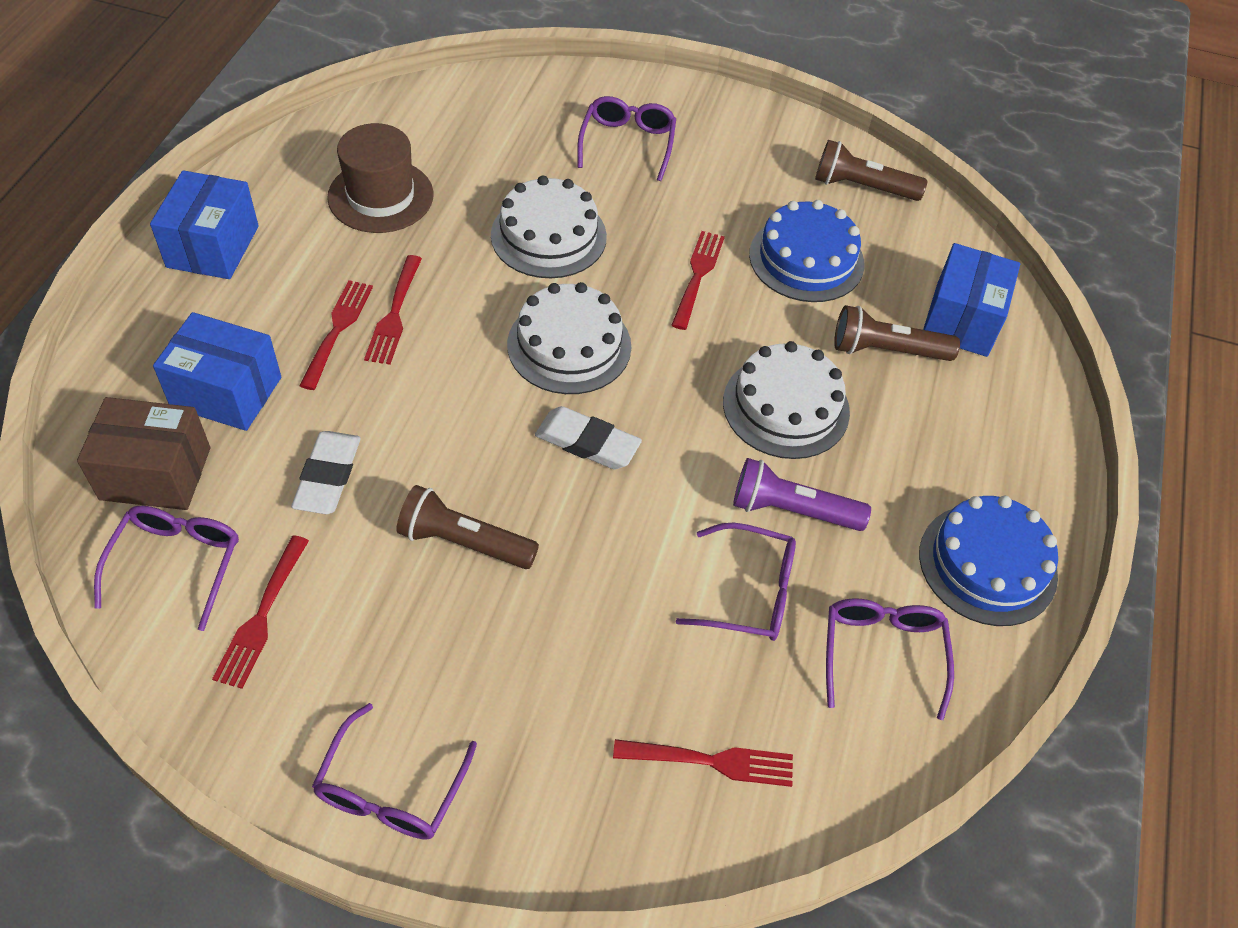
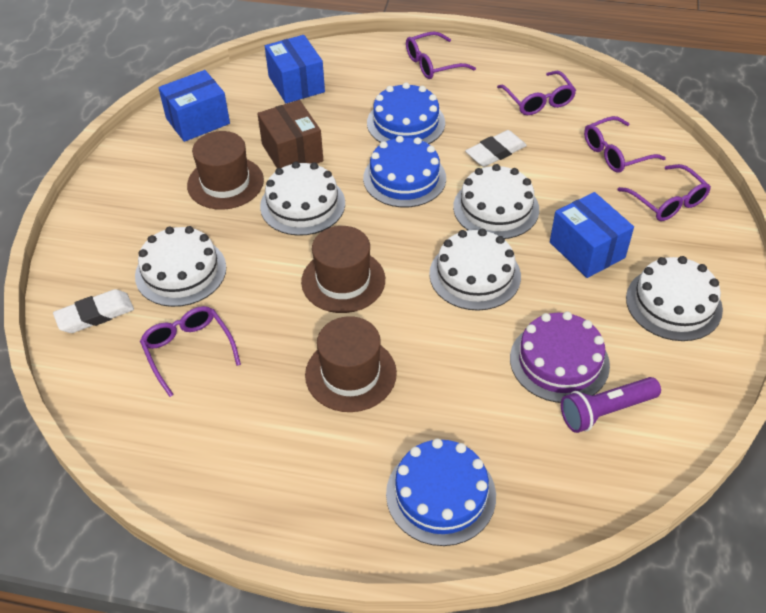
blue cake: [749,200,865,302] [919,496,1058,626] = 2 -> [363,136,446,207] [367,82,445,144] [386,438,496,546] = 3
brown flashlight: [396,485,539,569] [815,140,928,201] [834,305,960,361] = 3 -> none = 0
brown hat: [327,123,434,233] = 1 -> [187,131,264,210] [301,226,385,313] [305,316,397,412] = 3
purple cake: none = 0 -> [510,312,610,403] = 1
red fork: [212,535,309,689] [299,280,373,390] [364,255,422,365] [613,739,793,787] [671,231,725,330] = 5 -> none = 0
white cake: [491,176,607,278] [507,282,631,394] [723,341,850,459] = 3 -> [135,226,226,307] [260,161,345,236] [429,229,521,311] [453,164,539,239] [626,256,723,341] = 5

